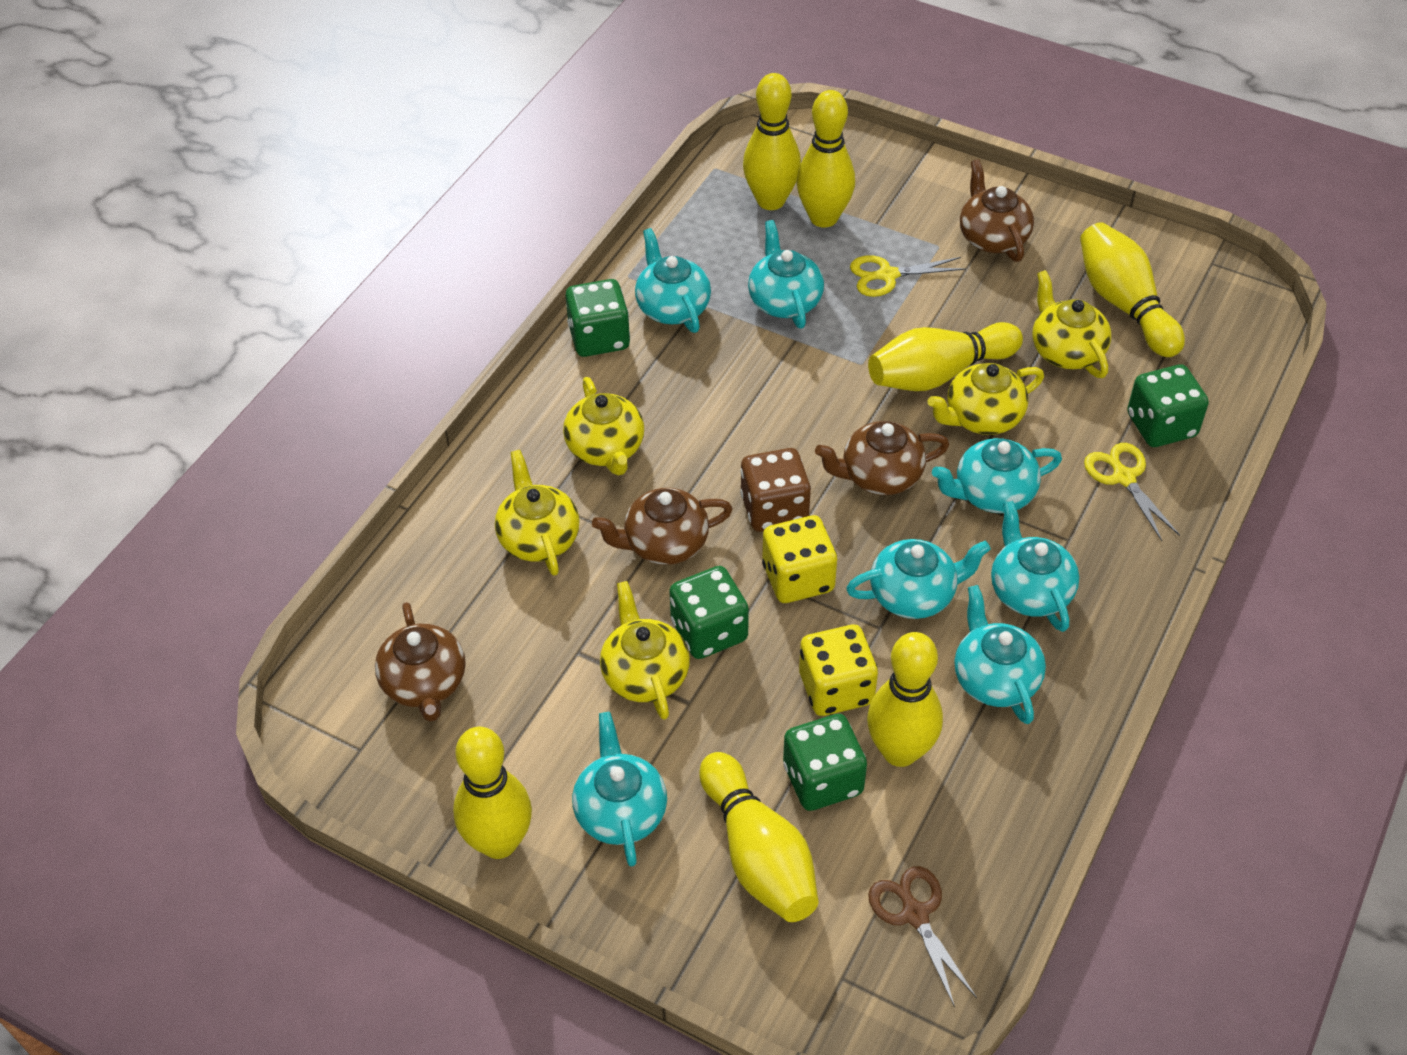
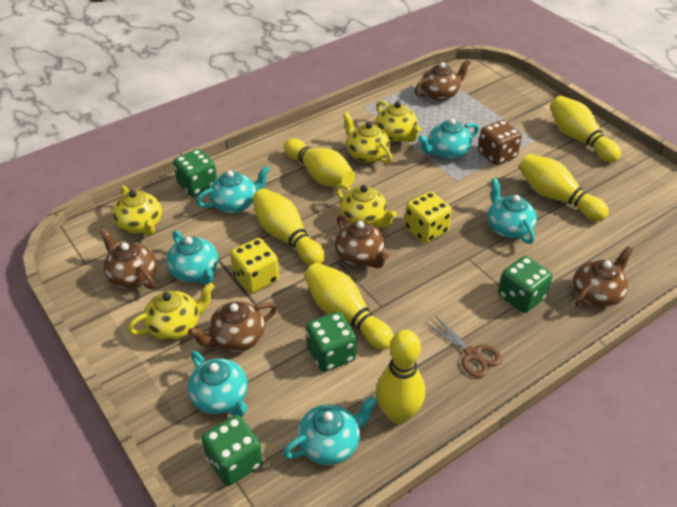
brown teapot: [375,602,465,722] [592,488,733,565] [815,421,949,495] [960,159,1034,262] = 4 -> [100,228,157,289] [188,301,277,352] [335,215,388,268] [414,60,471,101] [573,246,633,307] = 5
turquoise teapot: [572,712,667,867] [635,228,711,333] [748,220,824,328] [846,539,991,619] [932,438,1062,513] [954,585,1046,724] [991,501,1079,632] = 7 -> [166,230,218,285] [188,351,248,417] [196,166,270,213] [283,396,377,465] [418,119,479,159] [487,178,537,244] = 6
yellow bowling pin: [453,727,532,859] [699,752,819,922] [743,73,801,210] [797,90,855,228] [867,632,943,767] [868,322,1023,391] [1080,222,1185,357] = 7 -> [252,188,325,266] [284,138,355,187] [304,263,394,350] [376,330,425,424] [519,154,609,221] [550,96,621,163] = 6
yellow scissors: [850,256,966,297] [1084,443,1180,541] = 2 -> none = 0

